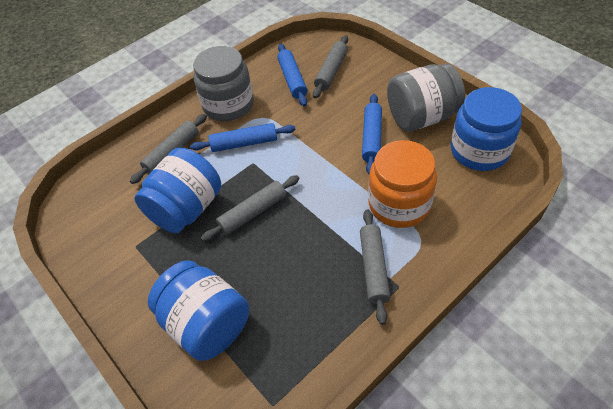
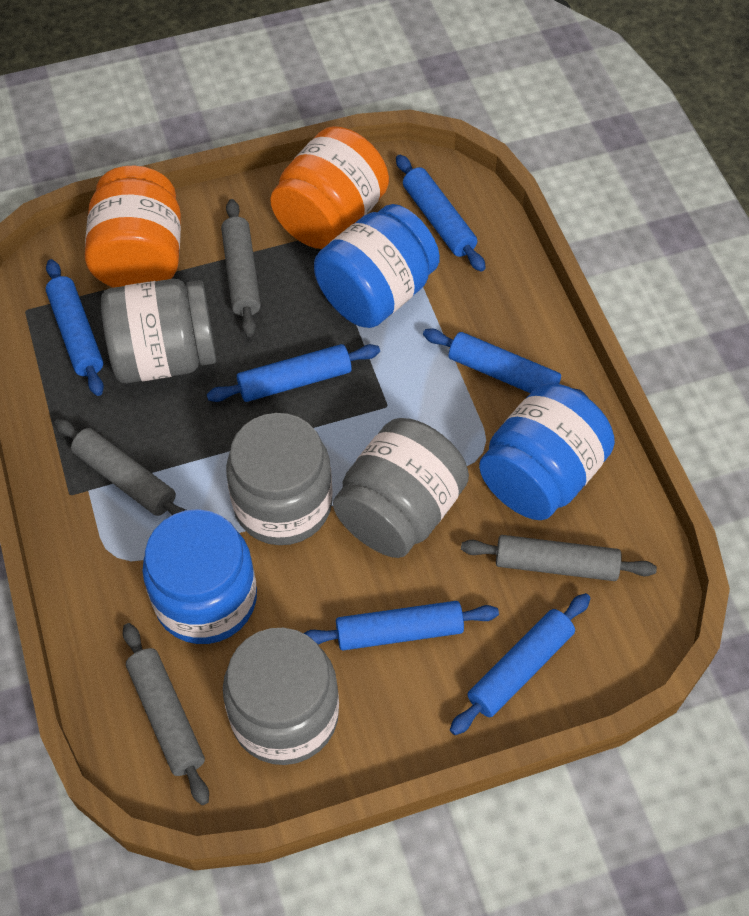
blue rolling pin: [190,123,296,152] [277,44,307,107] [362,94,382,175] = 3 -> [46,259,104,396] [207,344,380,402] [303,601,499,650] [396,155,486,272] [423,329,588,398] [450,593,591,735] = 6
grey jar: [193,46,254,121] [387,63,465,132] = 2 -> [101,279,216,383] [223,628,339,765] [226,413,333,545] [333,418,469,558] = 4
orange jar: [368,140,437,228] = 1 -> [85,166,181,288] [270,126,389,249] = 2

